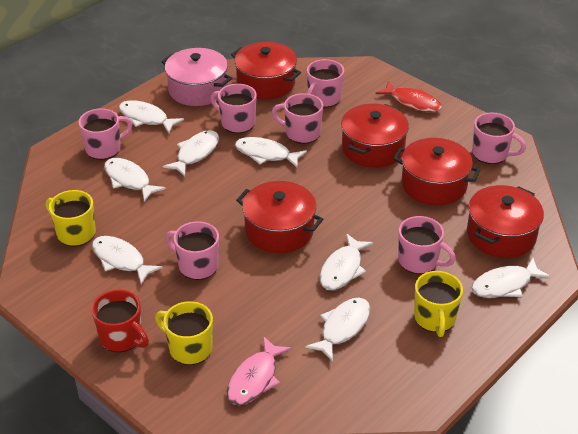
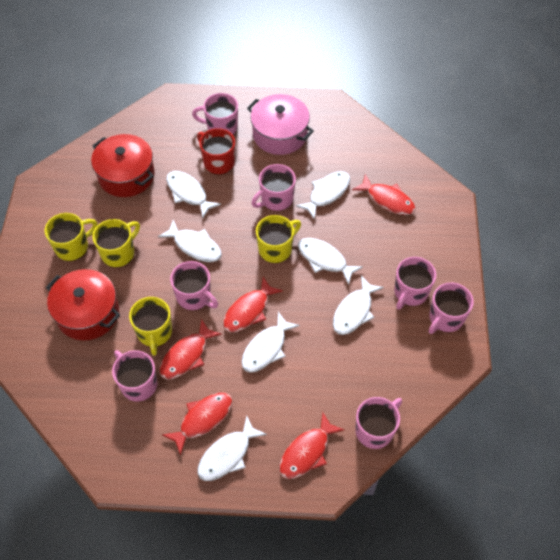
pink fish: [227,336,292,405] = 1 -> none = 0
red fish: [375,81,442,112] = 1 -> [160,319,222,380] [162,392,232,456] [223,277,283,332] [279,413,345,479] [352,174,416,215] = 5
red pot: [231,42,301,100] [236,181,323,253] [341,104,409,168] [393,138,481,205] [467,185,544,258] = 5 -> [46,269,120,340] [91,134,155,197] = 2
white fish: [92,236,163,285] [104,158,166,202] [119,100,184,133] [163,130,219,176] [235,137,307,167] [305,298,370,362] [320,233,373,290] [472,258,551,298] = 8 -> [158,220,222,262] [166,171,221,219] [197,416,267,481] [241,312,300,373] [296,171,350,219] [298,238,363,285] [333,276,384,335] = 7
yellow mug: [46,190,96,246] [155,301,213,365] [414,271,463,337] = 3 -> [45,213,97,261] [92,219,140,268] [129,297,172,356] [256,215,301,263] = 4

